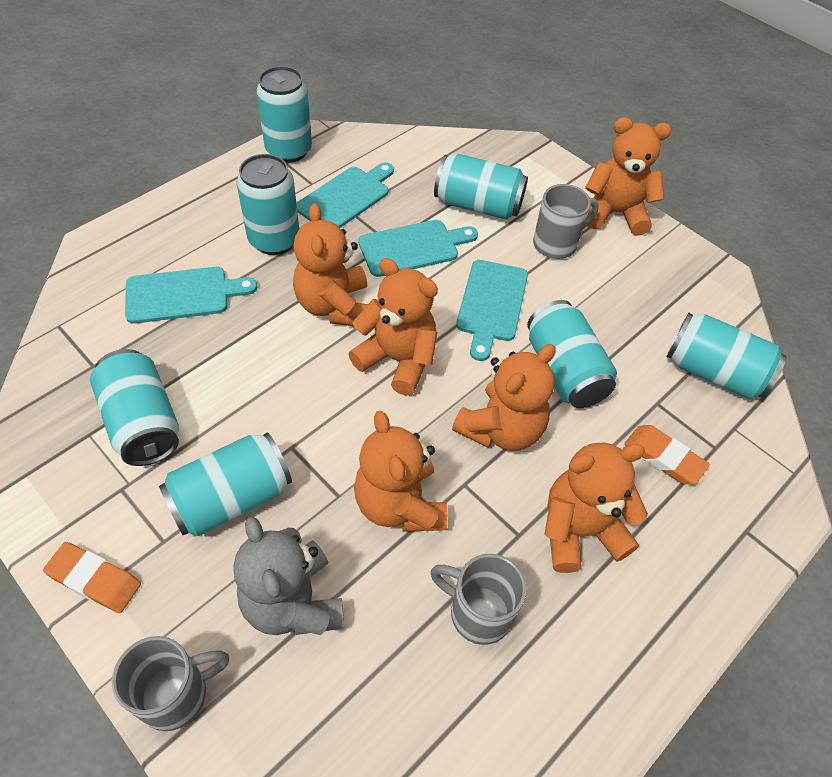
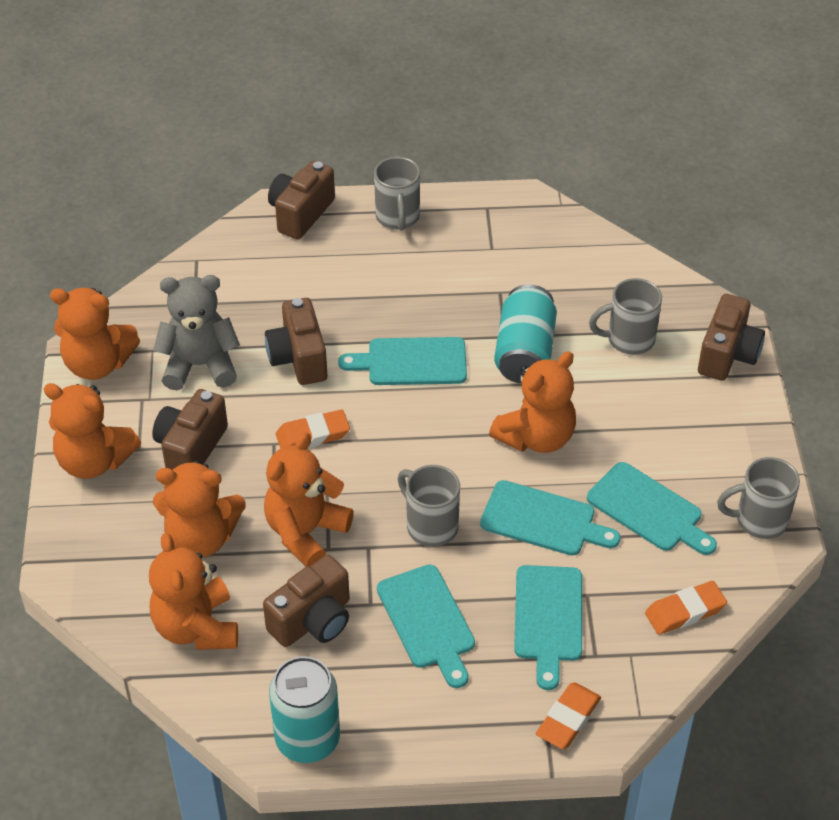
brown camera: none = 0 -> [152,389,228,470] [263,555,350,647] [265,298,327,385] [268,161,335,240] [698,294,765,381] = 5
grey mug: [112,636,229,731] [430,554,527,645] [533,184,599,259] = 3 -> [374,157,420,230] [398,465,460,547] [589,278,662,355] [717,457,800,539] = 4
orange eraser: [43,542,141,613] [624,425,710,484] = 2 -> [276,410,350,449] [536,683,601,749] [645,581,727,635] = 3
turquoise can: [90,349,179,466] [159,433,292,536] [237,154,299,255] [256,66,312,163] [434,154,528,220] [527,300,617,408] [666,313,786,399] = 7 -> [269,656,340,763] [494,284,557,383] = 2
turquoise cutting board: [125,267,257,324] [296,162,394,228] [358,220,478,277] [456,260,528,361] = 4 -> [338,337,467,385] [377,564,475,688] [480,480,621,556] [514,565,582,690] [587,462,717,555] = 5

